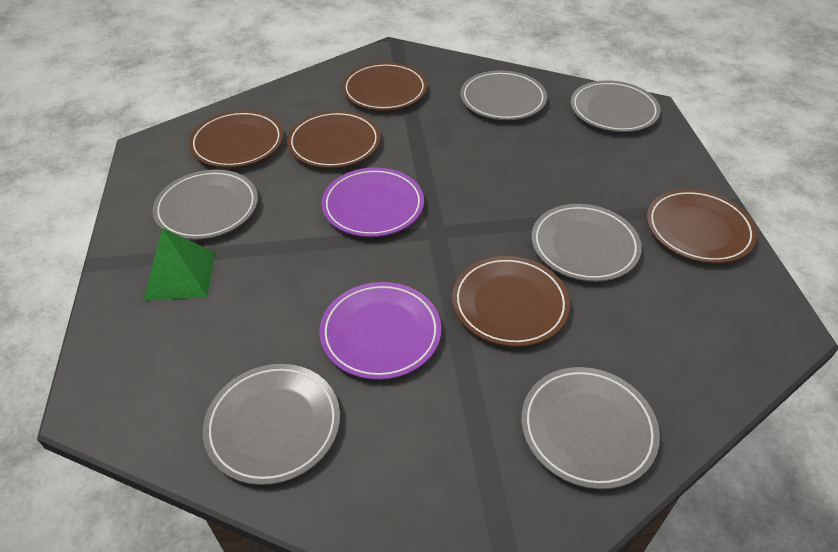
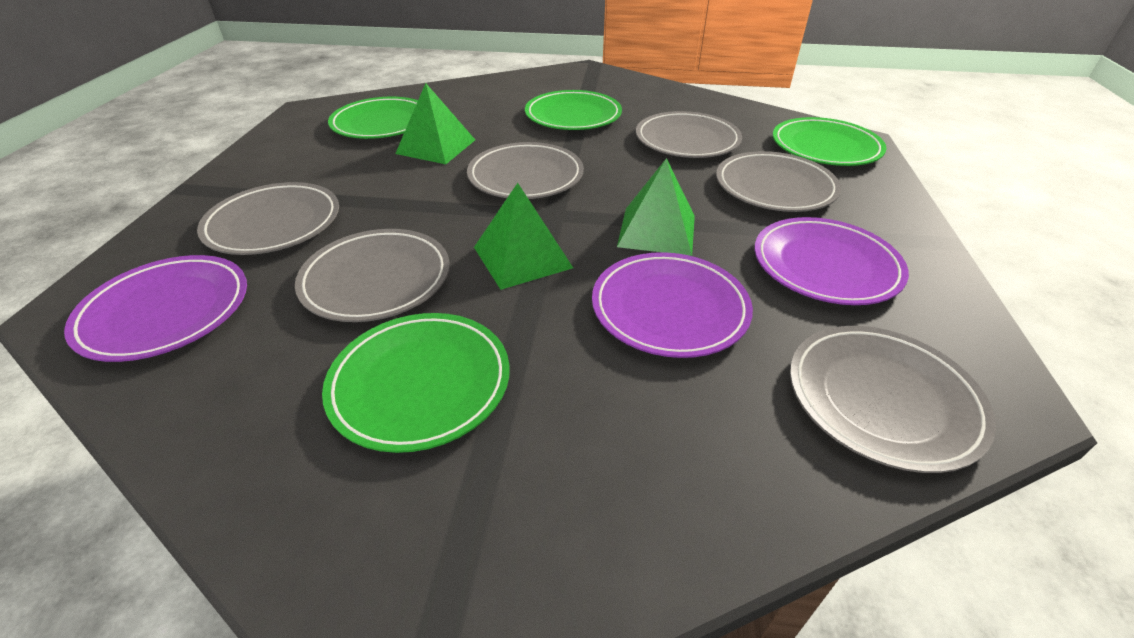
brown plate: [189,110,283,168] [287,111,380,168] [342,62,427,111] [452,256,570,347] [647,189,757,263] = 5 -> none = 0
green plate: none = 0 -> [322,313,510,453] [328,97,418,139] [525,90,622,130] [773,117,886,166] = 4
green pyramid: [144,228,215,300] = 1 -> [395,83,475,164] [474,183,573,290] [617,158,695,256] = 3
purple plate: [320,282,441,380] [321,167,424,237] = 2 -> [64,255,247,362] [592,252,753,358] [755,217,909,305] = 3

